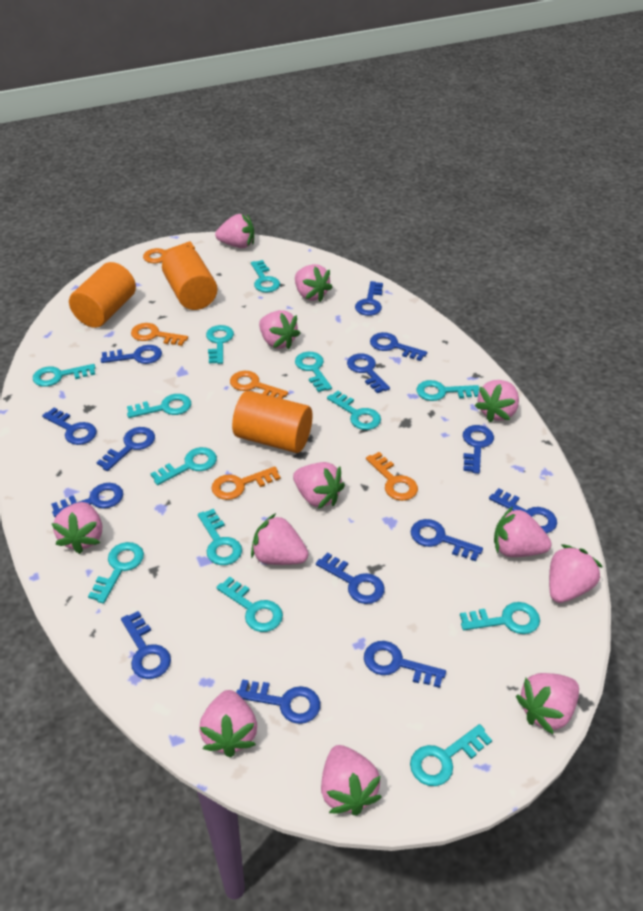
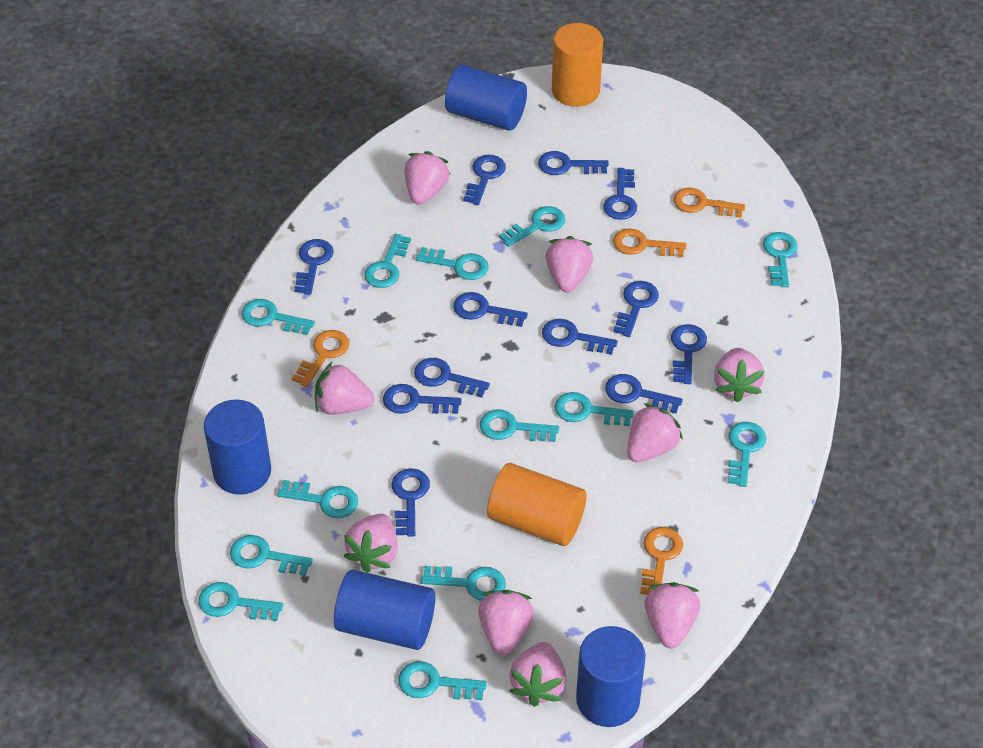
blue cylinder: none = 0 -> [204,399,271,495] [334,570,435,650] [445,65,527,131] [576,626,646,727] = 4
blue key: [42,408,97,445] [51,483,123,517] [96,427,155,471] [101,345,162,364] [121,611,171,679] [236,679,320,724] [316,553,385,604] [347,354,390,393] [355,281,383,316] [364,641,446,688] [370,332,427,361] [411,519,483,561] [463,425,494,474] [489,488,557,534] = 14 -> [294,239,334,295] [383,384,462,414] [392,468,430,537] [414,358,490,397] [453,292,528,327] [463,155,506,205] [538,151,609,175] [542,319,618,355] [603,168,637,220] [605,374,683,413] [613,281,659,337] [671,324,707,384] = 12
orange cylinder: [69,262,136,328] [162,246,217,310] [232,391,312,453] = 3 -> [487,463,587,546] [552,23,603,107] = 2
orange key: [131,323,188,346] [143,241,195,263] [212,466,281,500] [230,371,288,399] [366,452,418,501] = 5 -> [292,330,349,387] [613,228,686,257] [640,527,683,595] [673,188,745,218] = 4
pink strawberry: [51,502,102,554] [199,690,257,758] [215,214,254,248] [251,513,309,565] [259,310,301,349] [293,462,345,509] [295,264,333,302] [321,745,382,816] [475,380,519,422] [494,506,552,557] [516,673,579,734] [549,544,603,603] = 12 -> [315,362,374,415] [343,514,398,573] [404,151,451,205] [478,590,534,656] [509,642,567,707] [546,236,593,292] [627,403,683,462] [644,582,700,648] [714,348,765,402] = 9

